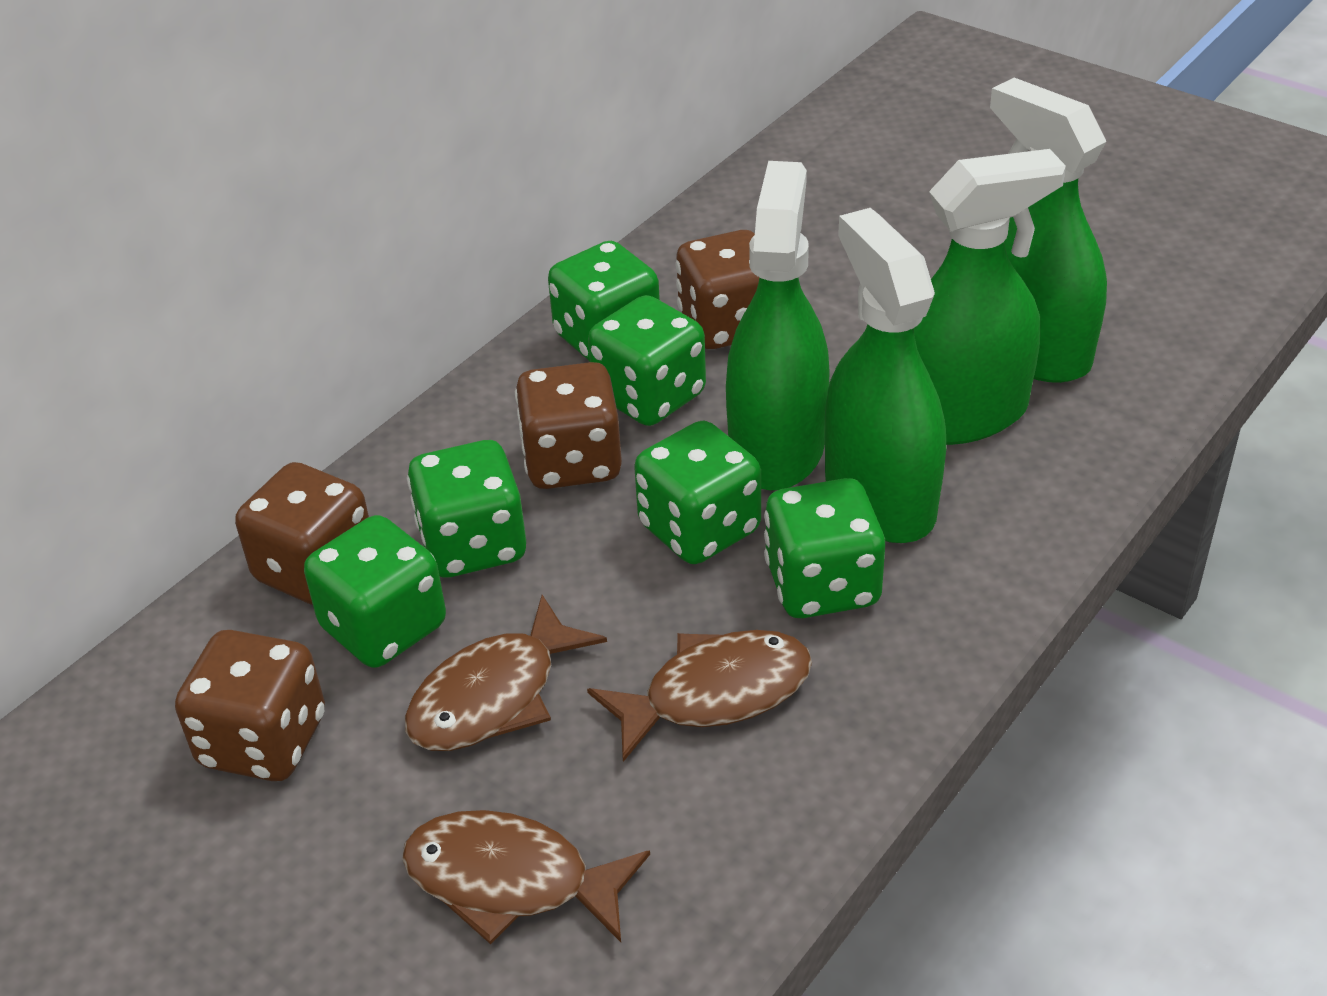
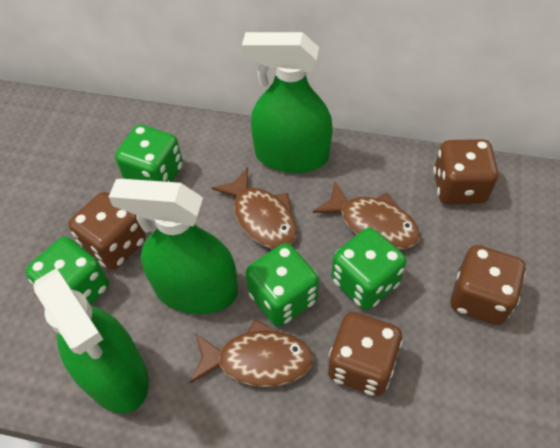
green dice: [304,515,446,668] [407,440,526,578] [548,241,660,361] [588,295,706,426] [634,421,761,564] [764,478,885,618] = 6 -> [26,237,109,305] [115,125,183,182] [246,243,319,326] [331,228,406,310] = 4
green spray bottle: [726,161,829,491] [825,208,946,543] [914,149,1066,445] [990,78,1107,383] = 4 -> [33,268,149,414] [109,179,238,314] [242,32,333,173] = 3

